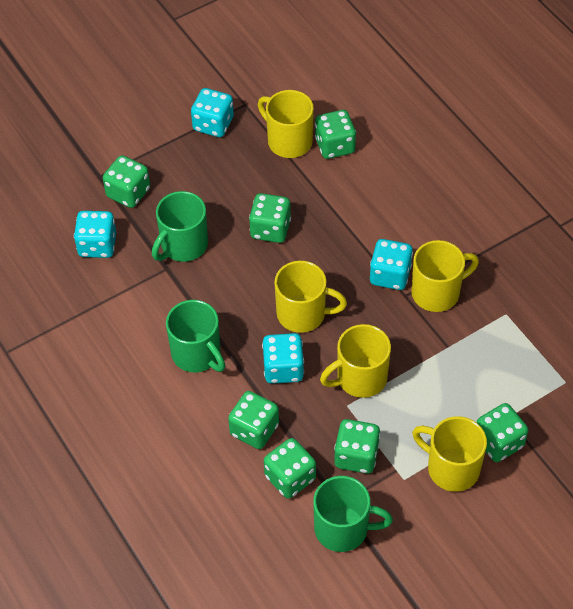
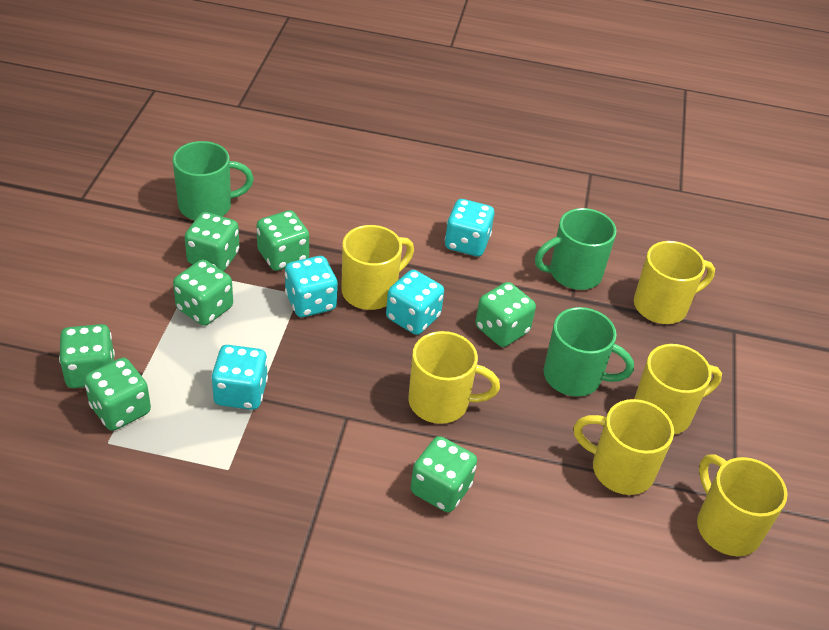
yellow mug: [258,90,314,158] [274,261,347,333] [320,324,391,398] [411,240,479,312] [412,416,487,492] = 5 -> [341,225,414,310] [408,331,500,424] [574,399,674,495] [634,241,715,324] [634,344,722,434] [697,454,787,556] = 6

